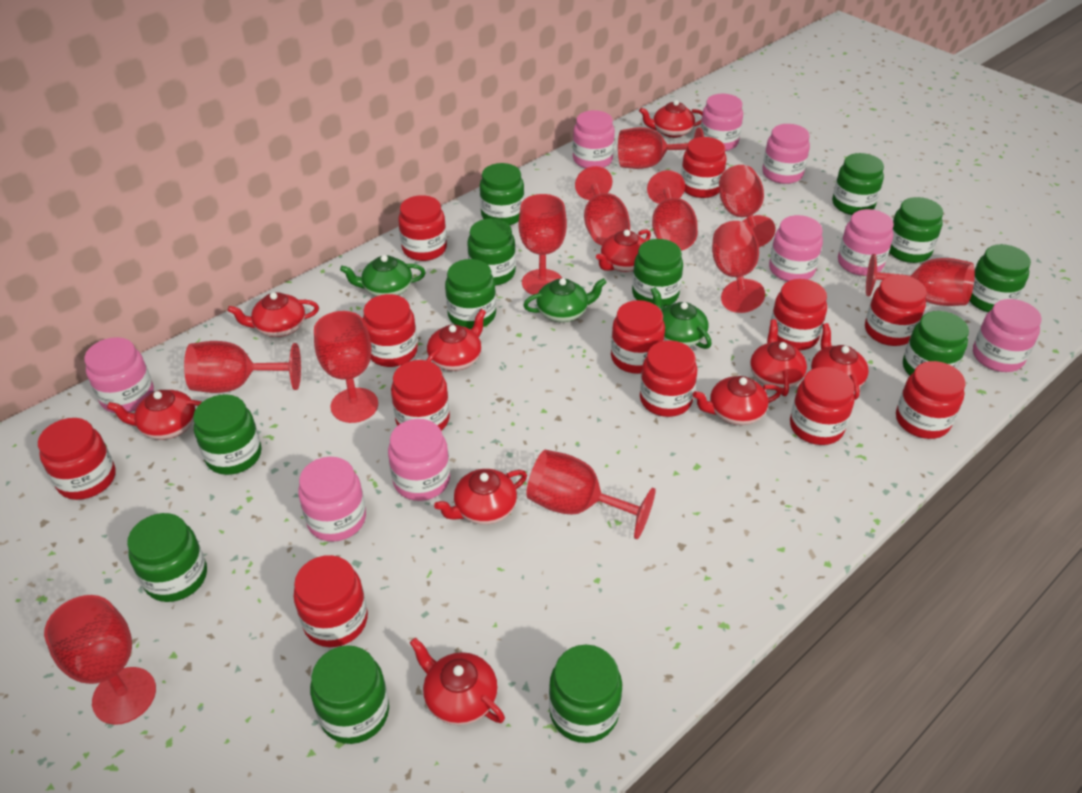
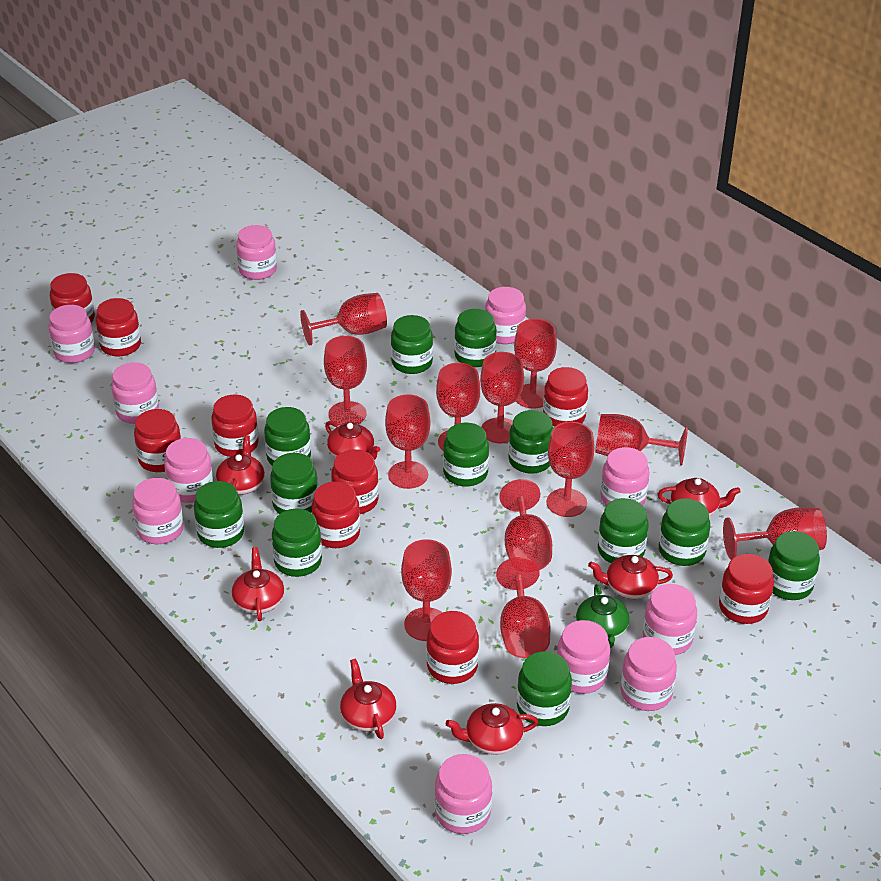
green teapot: [340,255,426,296] [524,278,607,322] [651,287,712,349] = 3 -> [576,584,629,648] = 1
pink jar: [84,337,154,413] [298,457,366,542] [388,419,450,501] [573,110,615,169] [701,94,743,151] [762,124,810,184] [769,215,823,281] [838,209,894,276] [973,299,1042,372] = 9 -> [48,305,95,363] [111,363,159,424] [132,478,184,544] [164,438,213,503] [236,225,277,280] [435,754,492,834] [485,287,526,344] [557,620,610,694] [600,447,650,505] [620,637,677,711] [643,584,697,655] = 11
red goblet: [44,595,156,725] [184,341,301,393] [314,311,378,423] [519,194,567,295] [526,449,656,539] [575,166,630,245] [618,127,704,169] [647,170,698,251] [712,221,765,313] [719,165,776,247] [866,254,975,306] = 11 -> [300,293,387,346] [324,336,367,426] [385,394,431,489] [401,539,452,641] [436,363,480,450] [480,352,524,444] [496,557,550,658] [499,479,552,570] [514,319,557,409] [547,422,594,517] [595,414,688,465] [723,507,827,560] = 12
red jar: [38,418,115,500] [293,555,368,647] [363,294,418,367] [391,360,450,431] [398,195,447,261] [611,300,665,374] [640,340,697,417] [681,137,727,198] [769,279,827,351] [790,367,855,445] [865,275,927,346] [896,361,965,439] = 12 -> [50,273,95,323] [96,298,141,356] [134,409,181,472] [211,394,258,457] [312,481,360,548] [331,449,379,514] [426,611,479,684] [543,367,588,426] [719,554,774,624] = 9
red teapot: [107,390,202,440] [228,292,319,337] [410,638,505,725] [426,309,486,371] [434,469,527,525] [596,229,651,272] [639,100,703,138] [693,376,782,425] [750,319,807,396] [811,323,869,400] = 10 -> [216,435,265,495] [232,547,284,621] [325,421,381,460] [340,659,396,739] [446,703,538,755] [588,555,673,599] [658,478,741,516] = 7

